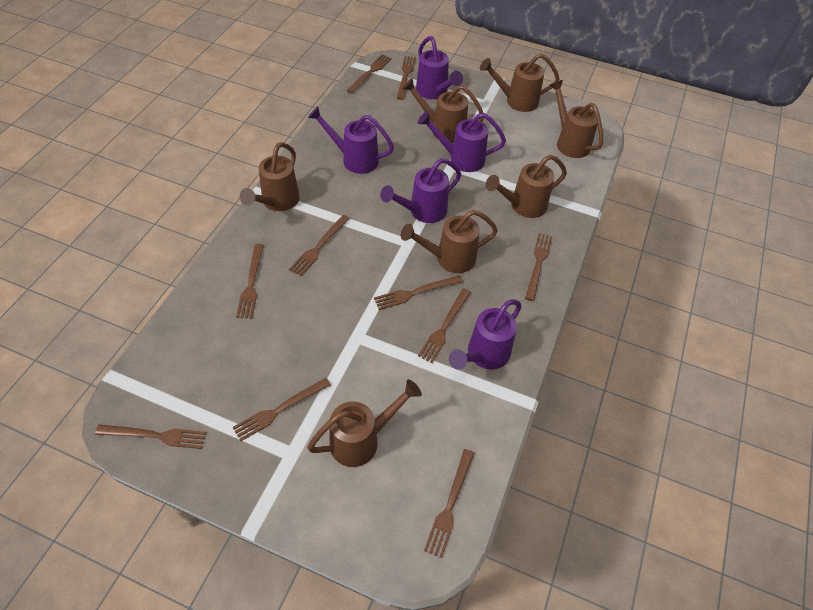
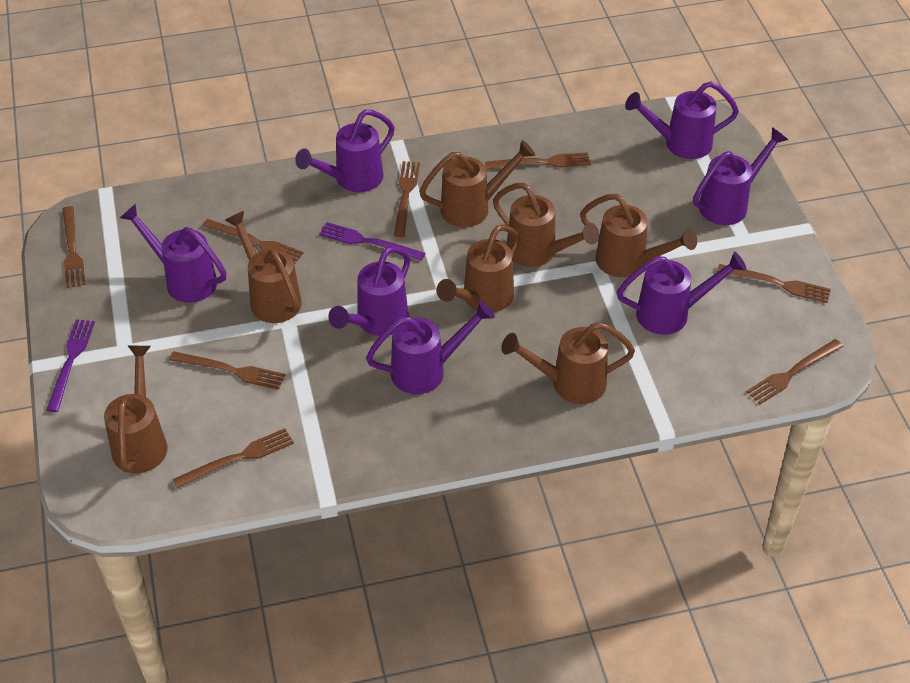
brown fork: [95,424,206,449] [233,378,331,441] [236,244,264,319] [289,215,350,276] [346,54,392,93] [374,275,463,310] [397,56,416,100] [418,288,471,363] [424,449,474,558] [525,233,553,301] = 10 -> [63,206,86,288] [169,351,285,390] [172,428,294,489] [202,219,303,265] [393,161,420,237] [485,152,591,169] [717,264,831,303] [746,339,843,404] = 8
purple fork: none = 0 -> [46,319,95,412] [319,222,425,261] = 2
purple watering can: [308,106,394,174] [380,158,461,223] [416,36,463,99] [418,111,506,172] [449,299,521,370] = 5 -> [120,204,227,303] [295,109,395,192] [328,246,410,336] [366,300,495,394] [617,251,747,335] [625,81,739,159] [693,127,788,225] = 7

